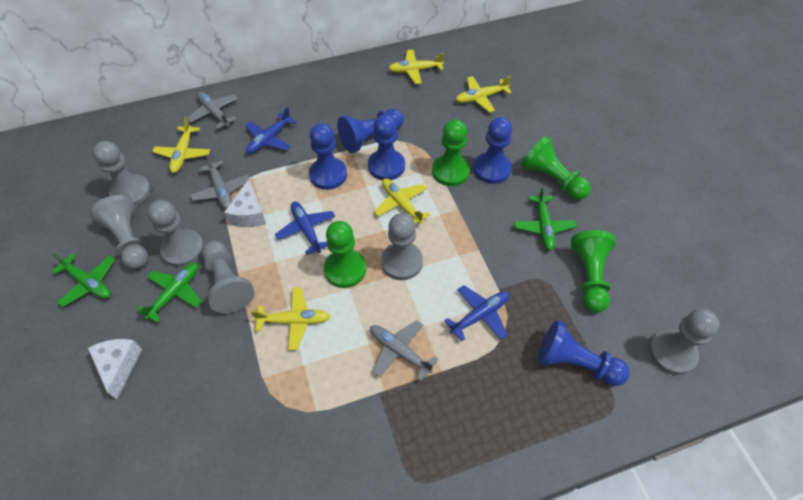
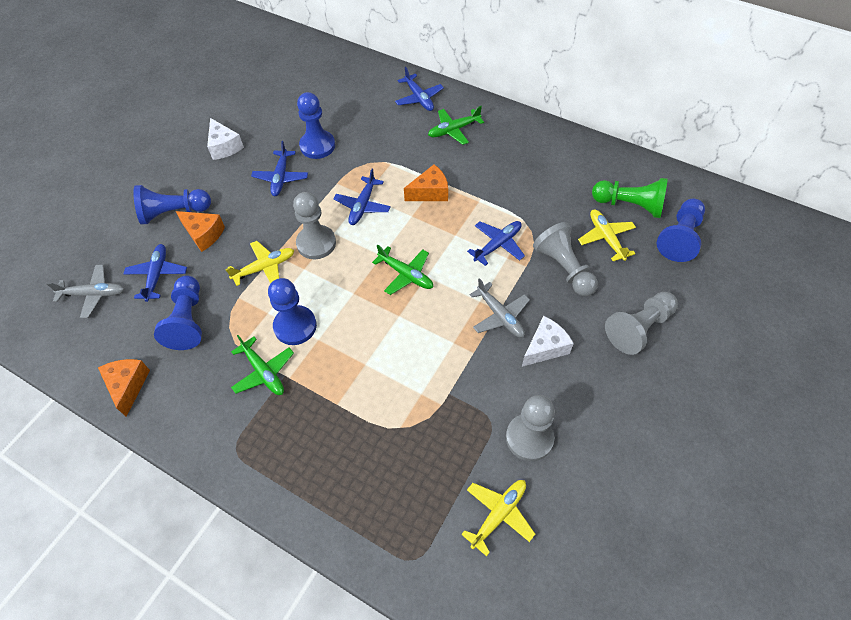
blue plane: [245,107,296,154] [275,201,335,255] [444,285,509,342] = 3 -> [123,244,187,302] [251,141,308,196] [334,169,391,225] [395,67,444,111] [467,221,525,266] = 5
green pawn: [324,221,366,288] [432,120,470,186] [521,136,591,200] [571,230,616,313] = 4 -> [592,178,668,218] = 1
grey pawn: [90,195,148,269] [93,141,151,206] [147,200,204,267] [202,241,255,313] [381,213,423,280] [649,309,720,375] = 6 -> [293,192,336,259] [506,395,555,461] [533,222,598,296] [605,292,678,355] = 4
grey plane: [187,91,238,129] [190,154,250,209] [370,320,438,381] = 3 -> [47,265,124,318] [470,278,530,338] = 2
orange cheese: none = 0 -> [98,359,150,417] [176,211,225,252] [404,164,448,201] = 3
yellow plane: [152,117,210,173] [251,287,331,350] [374,178,430,224] [388,50,444,84] [456,76,512,112] = 5 -> [225,241,294,286] [461,480,535,556] [578,210,636,261] = 3

